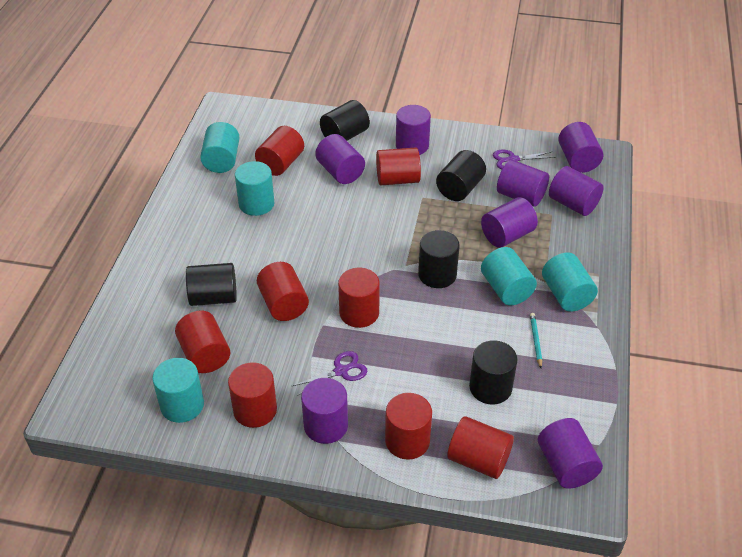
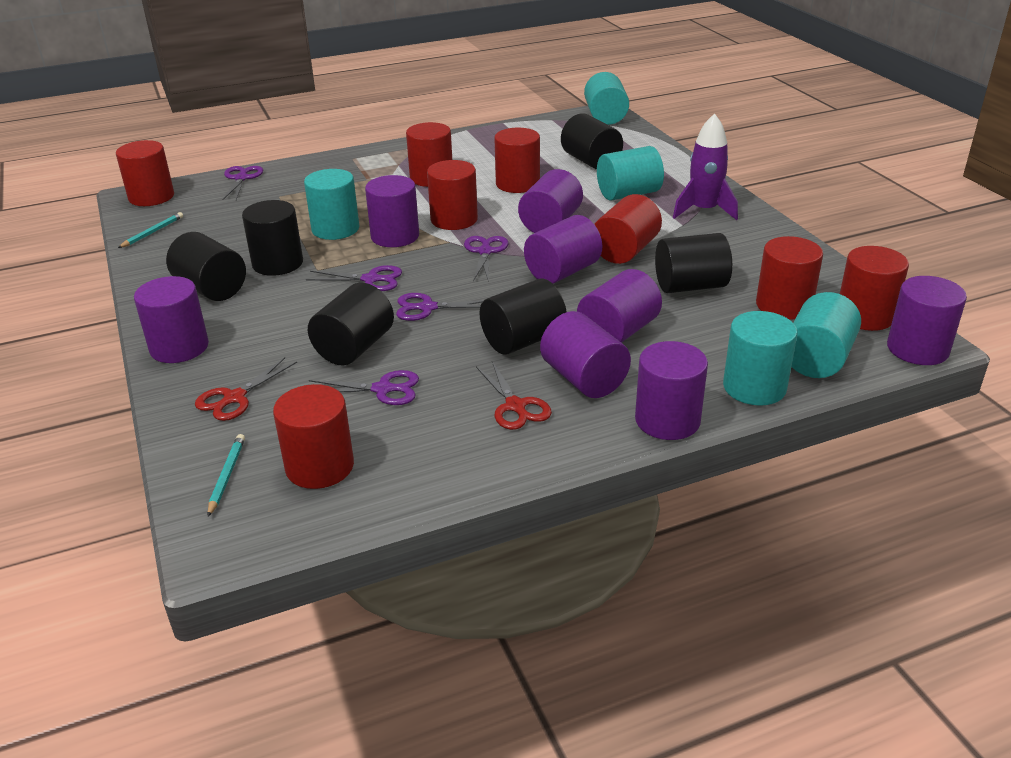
black cylinder: [186,263,237,306] [320,100,370,141] [418,230,460,288] [436,150,486,201] [469,340,518,404] = 5 -> [166,232,246,301] [242,200,303,276] [308,283,394,365] [480,279,567,355] [561,113,623,170] [655,233,732,293] = 6
purple rocket: none = 0 -> [673,113,738,220] = 1
purple scissors: [292,351,367,396] [493,150,555,169] = 2 -> [222,166,263,200] [306,265,402,291] [309,370,419,405] [396,293,484,321] [464,236,508,282] = 5
red scissors: none = 0 -> [195,358,297,421] [476,361,552,430] = 2
turquoise pencil: [530,313,542,368] = 1 -> [118,212,183,248] [207,434,245,517] = 2

